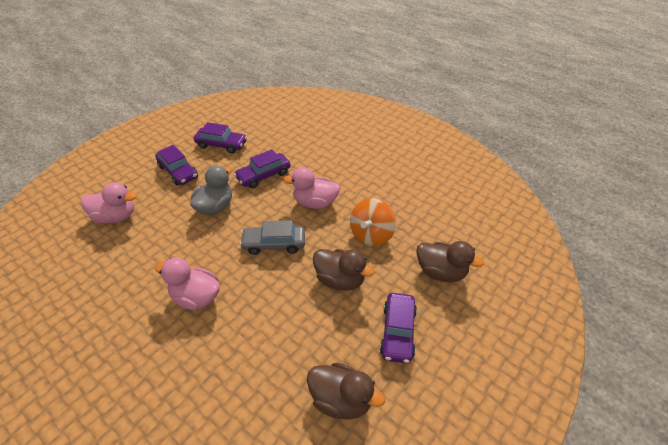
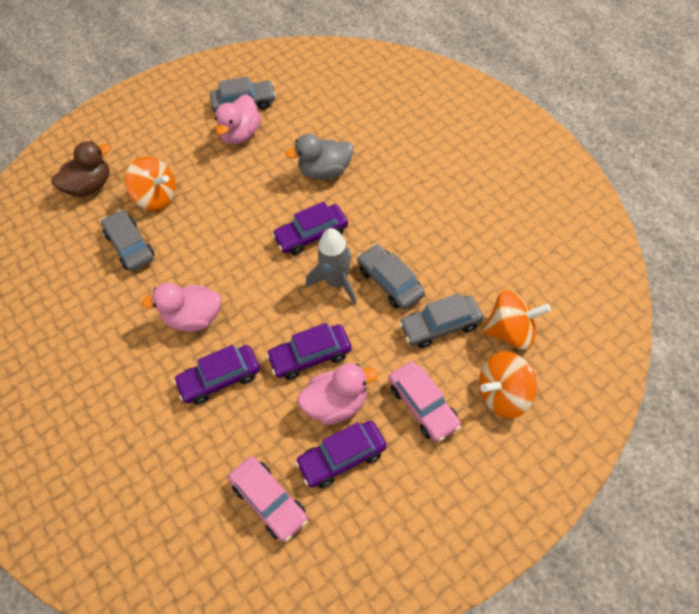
brown duck: [307,363,385,420] [313,249,375,291] [417,241,484,282] = 3 -> [51,141,111,197] = 1
grey car: [240,220,305,255] = 1 -> [101,210,154,272] [210,76,276,112] [357,244,425,310] [399,293,483,348] = 4
grey rocket: none = 0 -> [306,228,356,305] = 1
orange spinning top: [350,198,396,246] = 1 -> [125,156,176,211] [479,351,537,418] [482,290,551,350] = 3
pink car: none = 0 -> [228,456,308,542] [389,361,461,442] = 2

